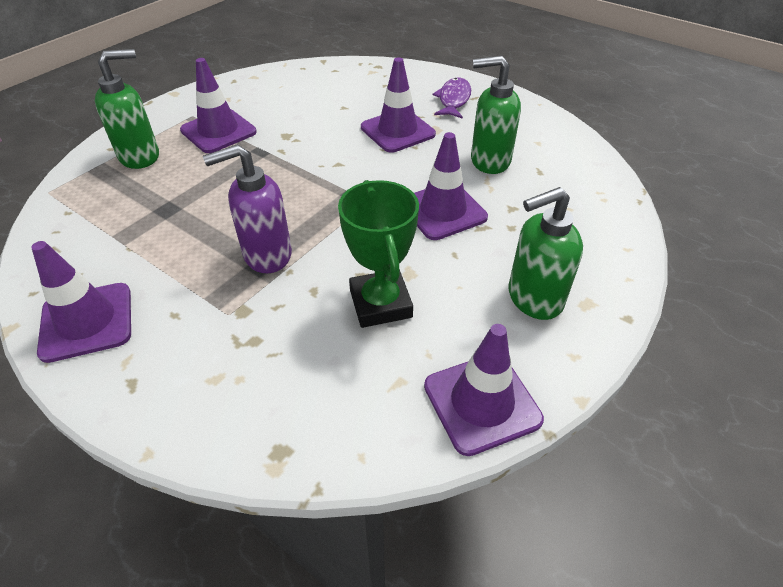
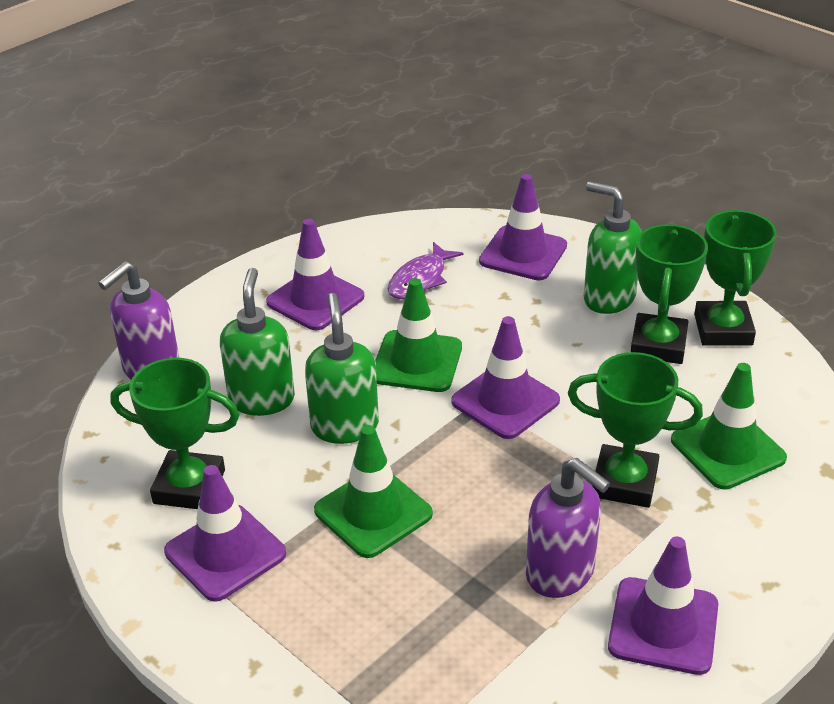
green traffic cone: none = 0 -> [314,425,433,558] [375,278,462,392] [671,363,787,489] = 3
green trophy: [338,180,419,328] = 1 -> [110,358,240,509] [568,352,703,508] [631,224,708,364] [694,210,777,346] = 4
purple soap dispenser: [203,144,292,273] = 1 -> [98,261,179,380] [526,458,610,598] = 2

